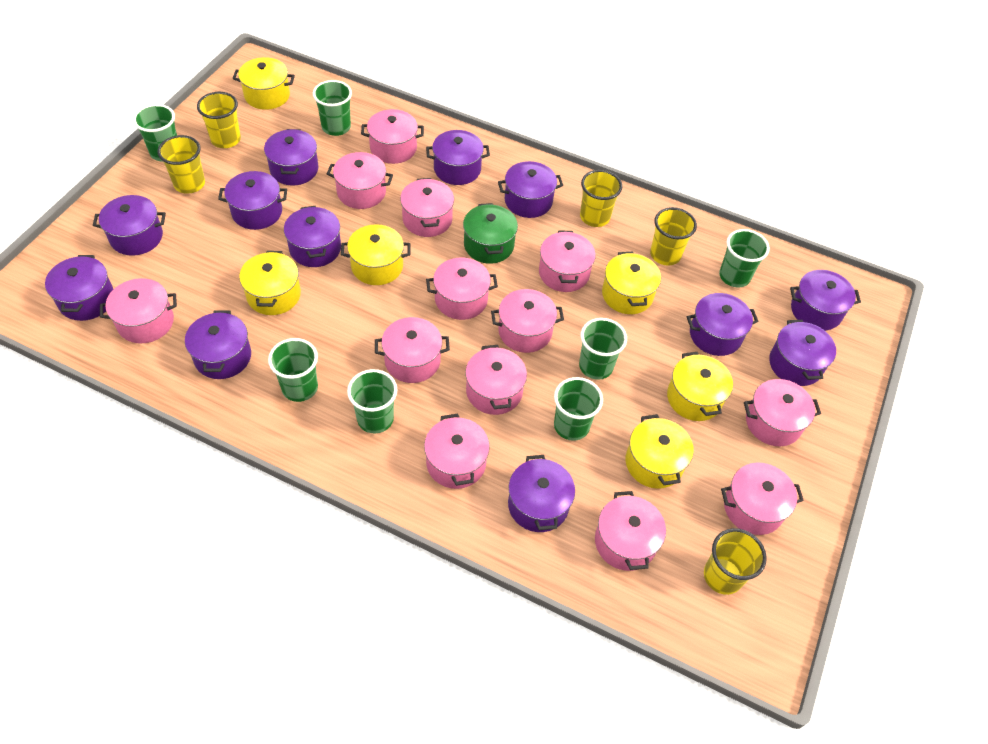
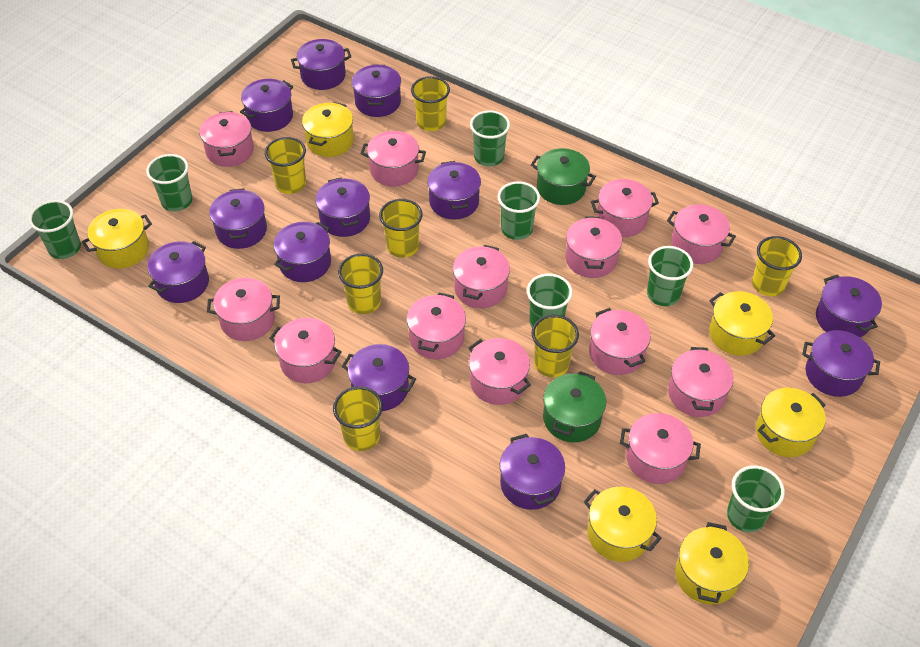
green pot: [463,203,518,264] = 1 -> [531,148,596,205] [543,371,606,442] = 2
yellow cup: [157,135,205,194] [197,92,241,148] [580,170,622,227] [650,207,697,265] [704,528,767,595] = 5 -> [265,137,306,194] [333,386,383,451] [338,253,383,314] [379,199,423,258] [411,76,450,131] [532,315,579,377] [752,236,802,296] = 7

